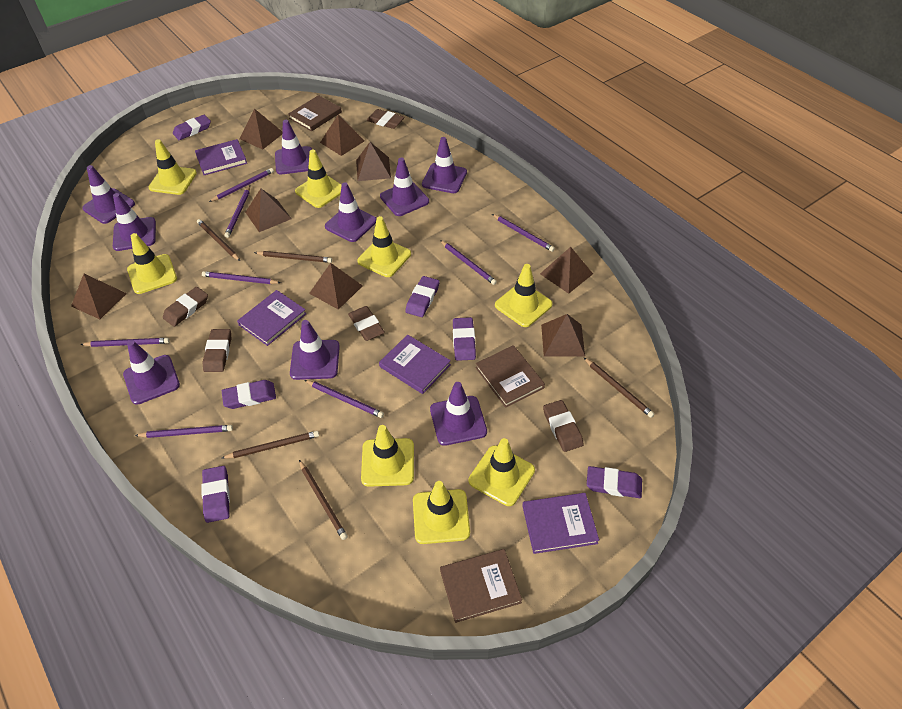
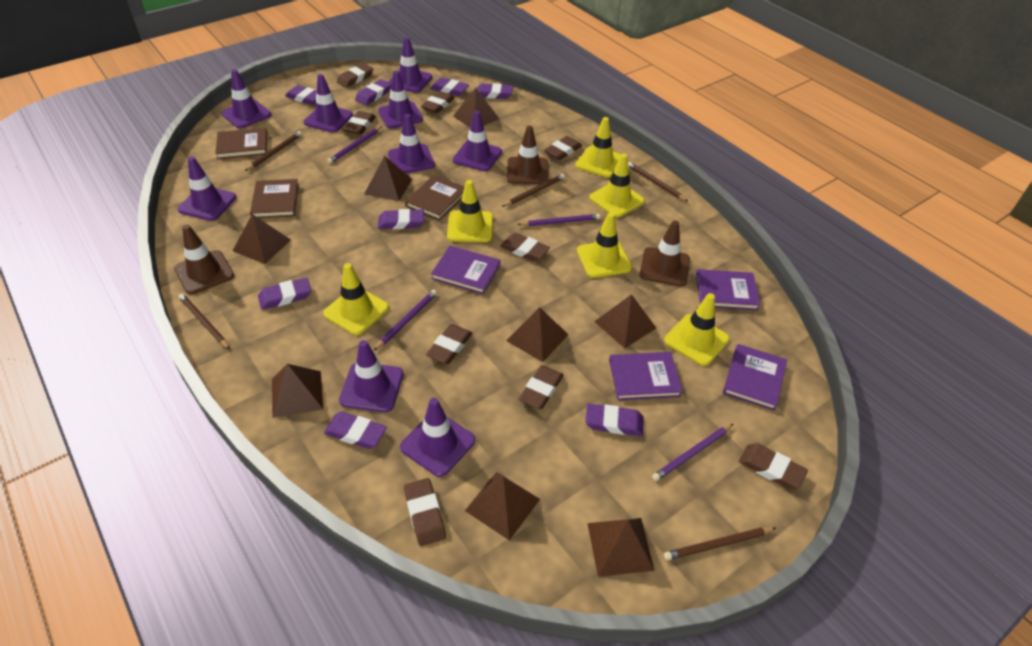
brown eraser: [163,287,208,327] [202,329,231,372] [348,306,385,341] [366,109,405,129] [543,400,584,452] = 5 -> [337,63,374,88] [343,111,376,135] [404,478,446,546] [421,91,455,114] [426,324,472,364] [500,233,550,262] [519,365,564,409] [544,136,582,160] [739,443,808,489] = 9
brown traffic cone: none = 0 -> [174,225,234,294] [507,125,548,184] [639,220,690,287] = 3
purple eraser: [173,115,211,140] [201,466,230,523] [222,380,276,409] [405,276,440,317] [453,317,476,361] [587,466,642,498] = 6 -> [258,277,311,310] [285,85,317,105] [324,412,387,449] [355,79,392,105] [378,209,424,229] [430,77,469,96] [477,83,513,99] [585,404,644,436] = 8
purple pencil: [80,338,170,347] [135,425,233,438] [202,271,281,284] [209,168,274,202] [224,186,250,238] [305,380,384,418] [440,240,497,285] [492,214,555,252] = 8 -> [327,126,382,164] [373,290,437,351] [517,214,600,226] [652,424,733,481] = 4
yellow traffic cone: [127,233,177,294] [149,139,197,195] [295,149,341,208] [357,216,411,277] [361,425,414,487] [413,481,470,544] [469,438,535,506] [495,264,553,327] = 8 -> [323,263,389,335] [447,180,493,242] [575,117,621,178] [577,213,632,278] [589,154,645,217] [664,293,730,366] = 6

